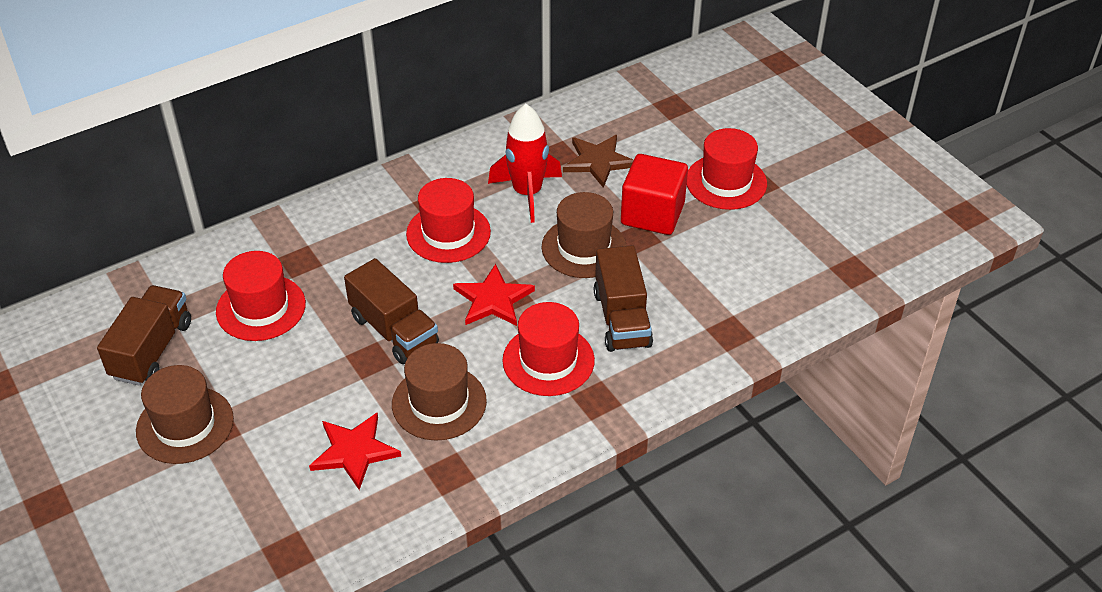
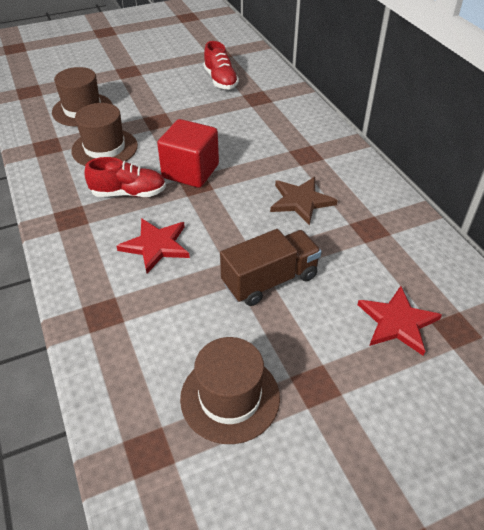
brown truck: [97,285,191,385] [344,258,439,364] [594,245,653,352] = 3 -> [220,229,322,306] = 1
red hat: [216,251,306,341] [406,178,491,263] [502,302,595,396] [687,128,767,210] = 4 -> none = 0
red rocket: [488,104,562,223] = 1 -> none = 0
red shoe: none = 0 -> [84,157,166,197] [203,41,239,89] = 2

